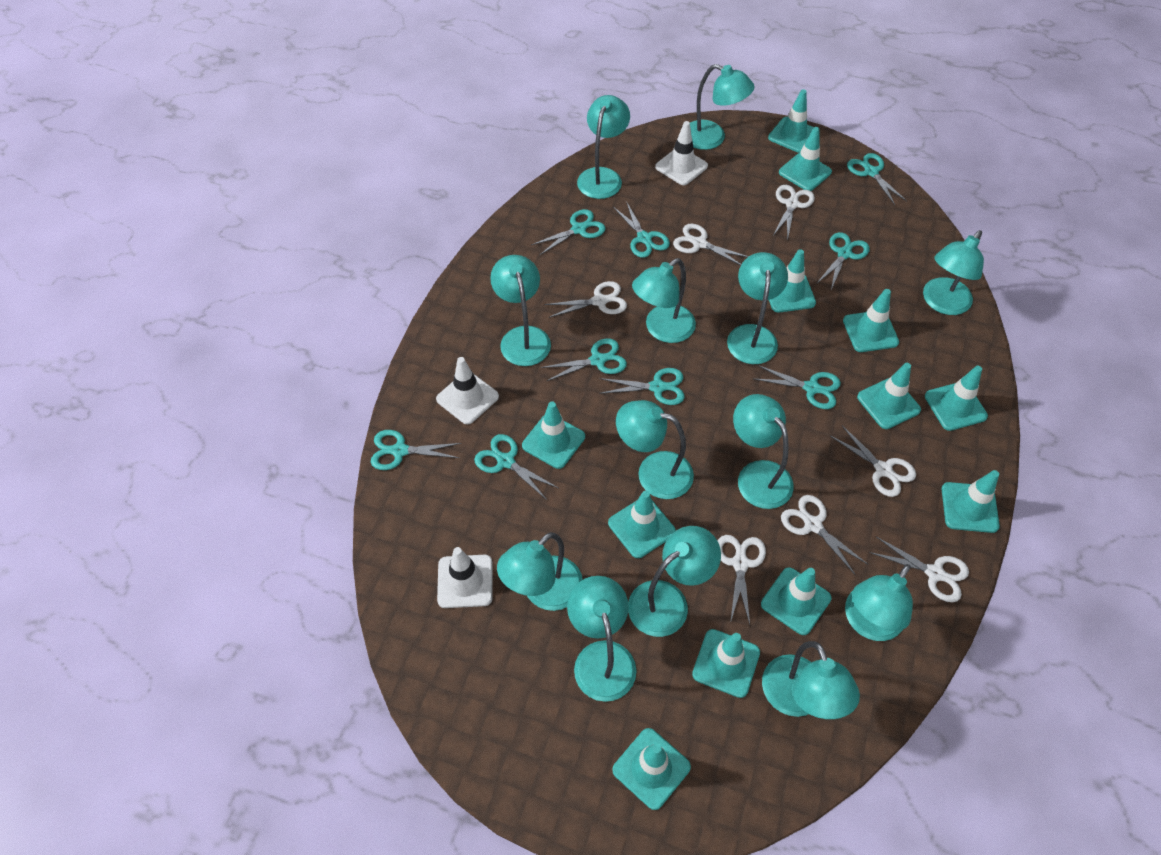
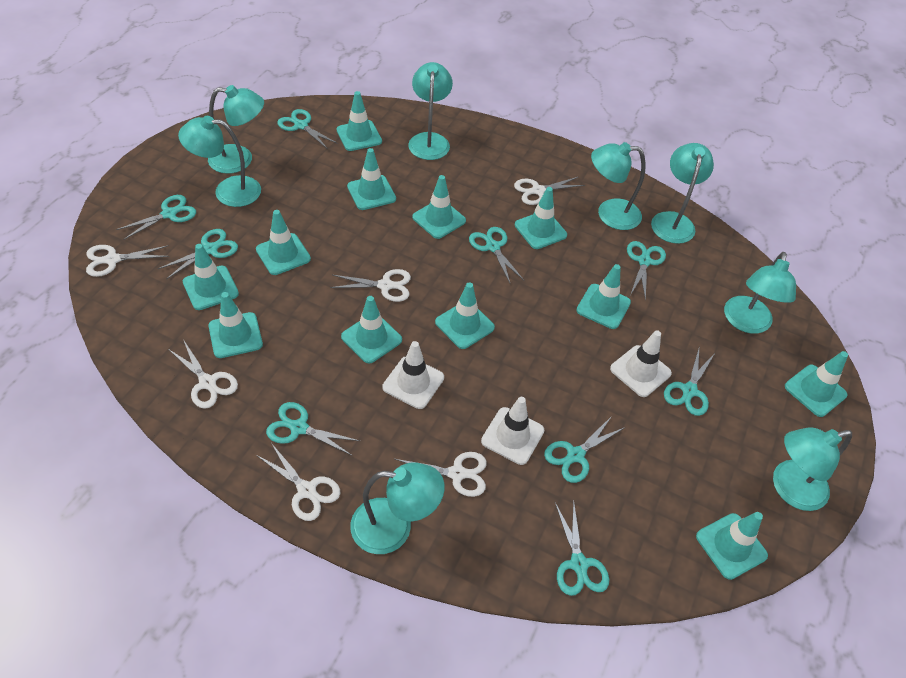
turquoise lamp: [490,255,551,366] [497,532,583,611] [567,576,636,702] [577,95,630,199] [616,400,694,499] [628,526,721,637] [632,258,696,343] [690,64,755,150] [727,252,788,364] [733,394,794,509] [762,641,860,719] [845,564,913,641] [923,230,984,315] = 13 -> [178,116,261,207] [208,85,264,174] [350,463,445,554] [408,62,453,160] [591,142,645,230] [651,143,714,244] [724,252,796,334] [773,427,852,511] = 8
white scissors: [545,281,627,318] [673,223,749,265] [718,535,766,624] [773,185,815,241] [781,495,868,575] [830,425,916,497] [869,537,969,602] = 7 -> [86,245,169,277] [168,341,238,409] [256,443,340,521] [330,269,411,302] [395,452,487,497] [514,177,585,205] = 6

